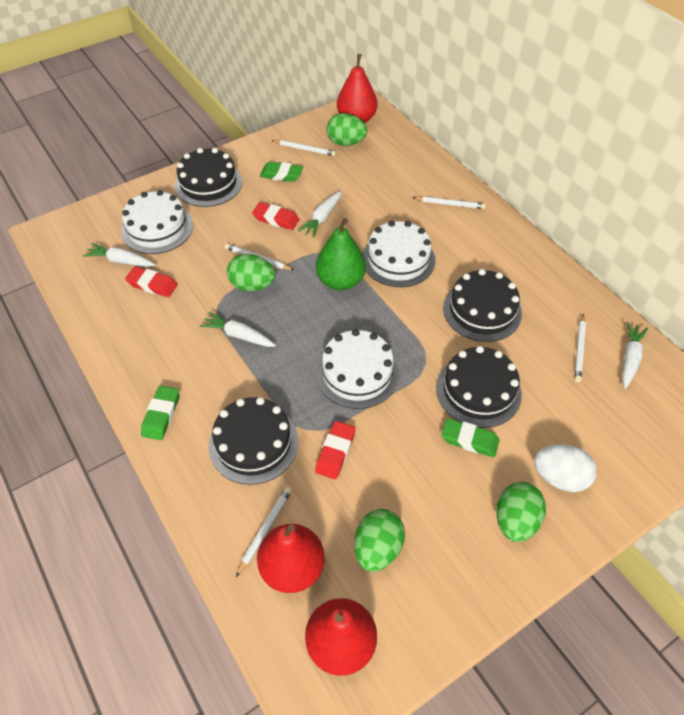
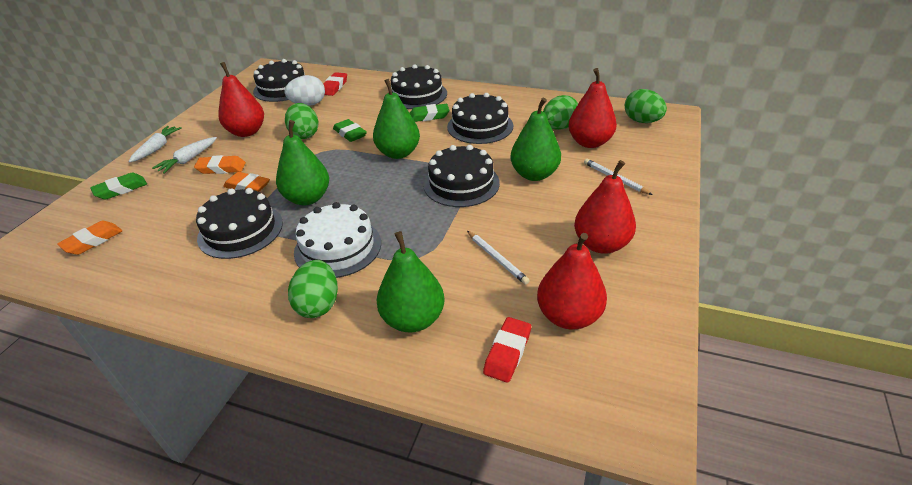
black cake: [175,148,242,207] [209,397,298,485] [436,346,522,428] [443,269,522,342] = 4 -> [196,188,283,259] [253,59,305,102] [391,64,447,109] [423,145,500,207] [447,93,513,144] = 5
green pear: [316,218,366,290] = 1 -> [276,120,329,205] [373,79,420,159] [377,231,444,332] [510,98,561,181] = 4
orange eraser: none = 0 -> [57,221,123,255] [194,155,246,174] [223,172,270,192] = 3
red eraser: [125,267,178,297] [252,202,299,230] [315,421,356,479] = 3 -> [323,72,347,96] [483,317,531,383] = 2
red pear: [257,524,325,593] [305,598,377,676] [337,54,377,123] = 3 -> [218,62,264,137] [537,233,607,329] [569,68,617,148] [574,160,636,254] = 4
white cake: [121,190,193,254] [316,329,399,409] [362,221,435,287] = 3 -> [294,202,381,278] = 1
white carrot: [83,243,155,267] [199,312,276,347] [298,191,342,238] [622,322,648,389] = 4 -> [129,126,182,163] [152,137,217,174] = 2
white pencil: [225,243,294,270] [236,487,292,577] [271,140,336,156] [413,196,486,209] [575,314,586,382] = 5 -> [467,231,530,285] [584,159,653,195] = 2

